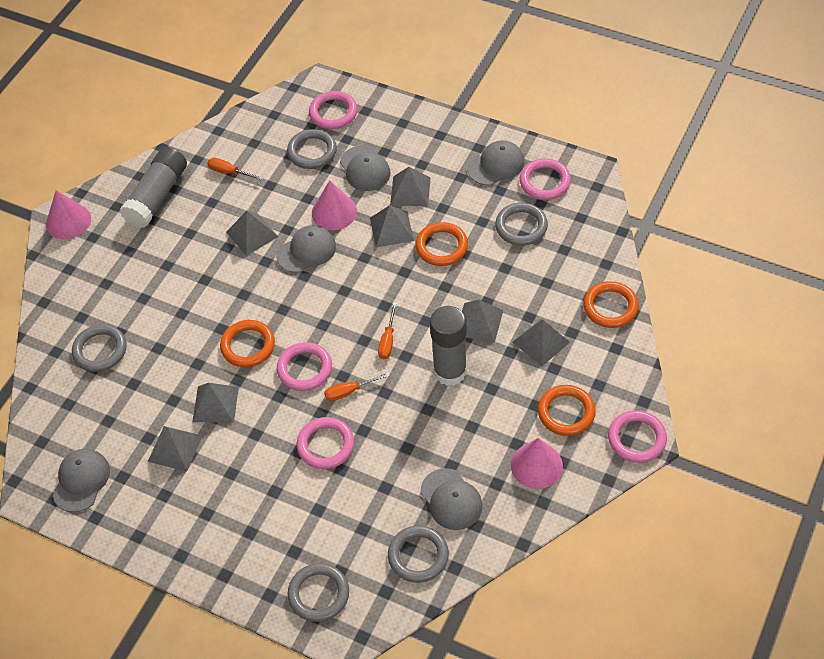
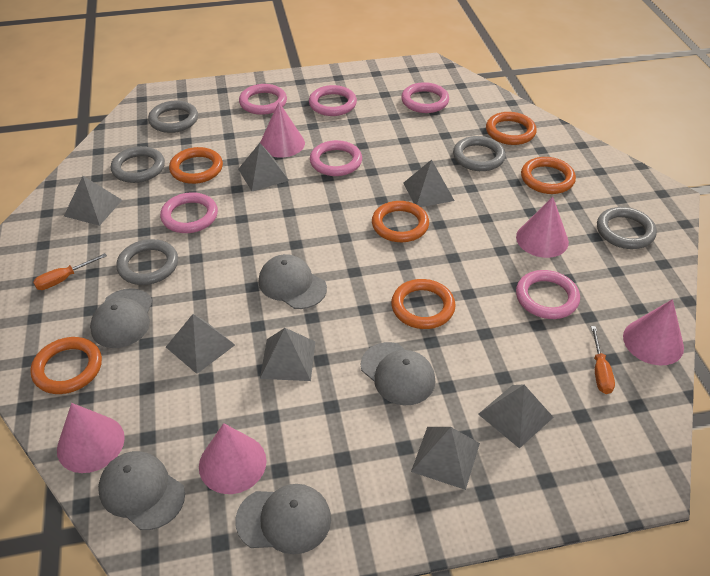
grey glue stick: [120,147,187,228] [430,306,467,386] = 2 -> none = 0
orange ring: [220,320,275,367] [415,222,468,266] [538,385,596,436] [583,281,639,328] = 4 -> [30,337,102,394] [169,147,223,184] [372,201,429,242] [391,279,456,329] [486,112,537,145] [521,157,576,194] = 6
orange screwdriver: [207,158,263,180] [324,372,390,401] [378,303,397,359] = 3 -> [33,253,107,290] [591,326,615,394] = 2
pink cone: [46,190,91,240] [312,180,357,230] [511,438,563,489] = 3 -> [57,403,125,473] [199,423,267,494] [260,102,305,158] [516,197,569,258] [623,299,684,365] = 5
pink ring: [277,342,332,391] [297,417,354,469] [309,91,357,129] [520,159,571,200] [608,410,667,463] = 5 -> [160,192,218,233] [239,84,287,115] [309,85,357,116] [310,140,362,176] [401,82,449,113] [516,270,580,319] = 6

